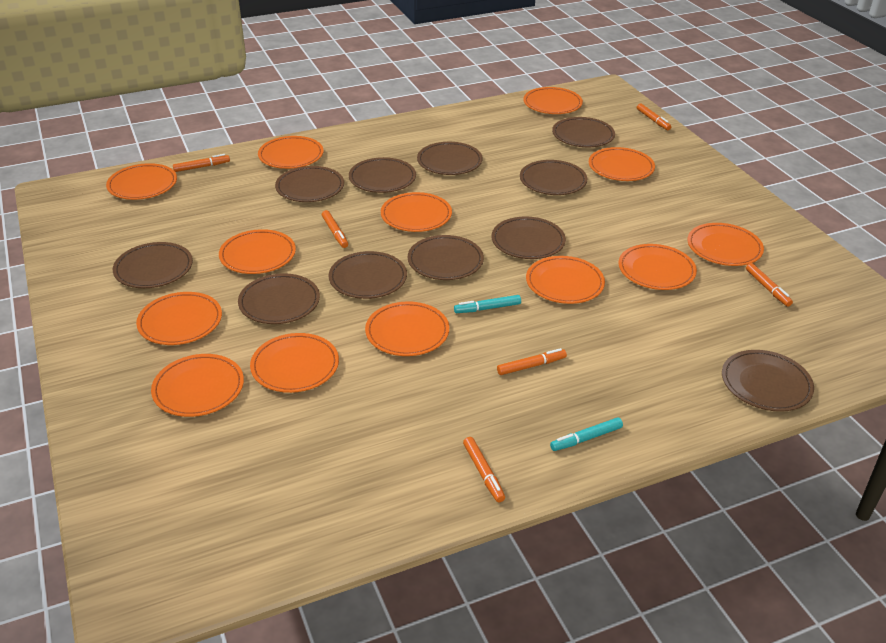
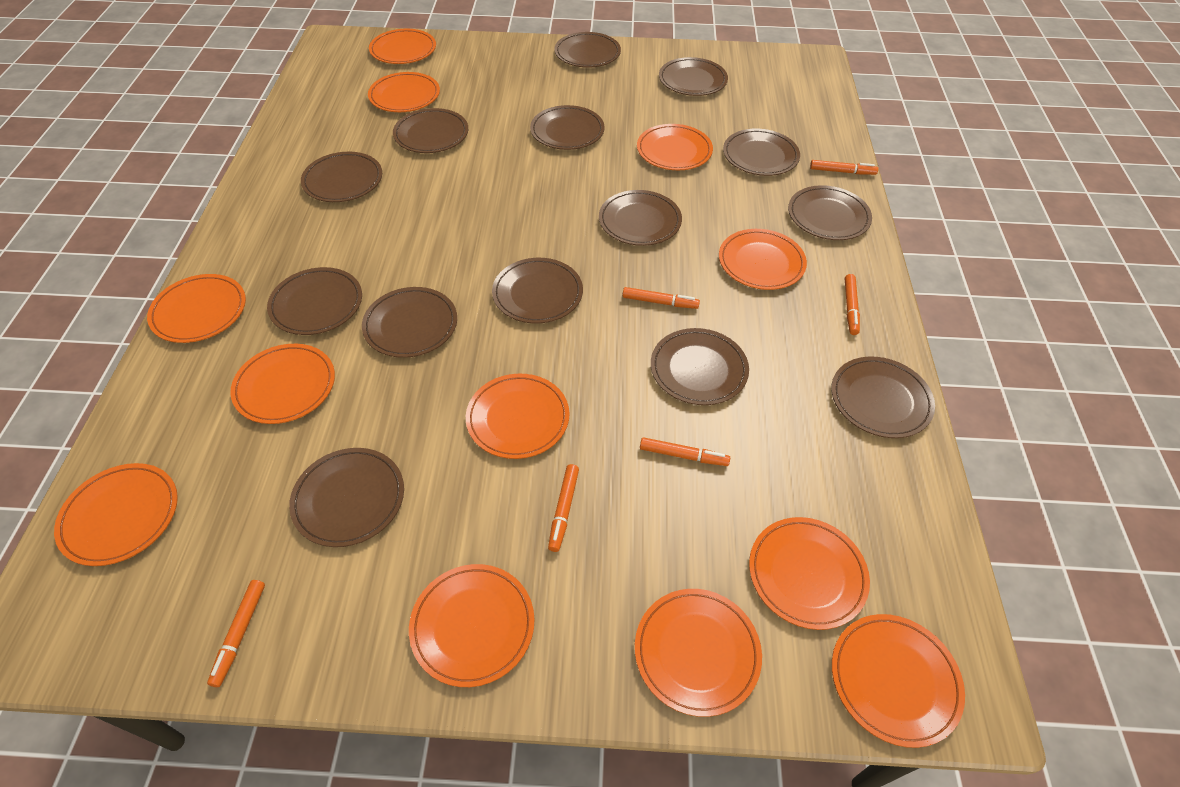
brown plate: [113,242,193,288] [238,273,320,324] [275,166,344,202] [329,251,407,299] [349,157,416,193] [408,235,484,280] [417,142,483,175] [491,216,566,259] [520,160,587,195] [552,117,615,147] [722,350,814,412] = 11 -> [267,267,362,335] [289,448,404,547] [301,152,382,202] [362,287,457,358] [393,108,468,153] [492,258,583,323] [530,105,605,150] [554,32,621,68] [599,190,682,246] [651,328,749,405] [659,57,728,96] [723,129,800,176] [788,185,872,240] [831,357,935,438] = 14
orange plate: [106,163,177,200] [136,292,222,345] [151,354,244,417] [219,229,296,274] [250,333,339,393] [258,136,323,169] [365,301,449,356] [381,192,452,232] [523,87,583,114] [526,256,605,304] [589,147,655,181] [618,244,697,290] [687,223,764,266] = 13 -> [54,463,178,566] [147,274,246,343] [230,344,335,424] [368,72,440,112] [369,29,436,64] [409,564,534,687] [466,374,570,459] [635,589,762,717] [637,124,713,170] [719,229,807,290] [749,517,870,630] [832,614,965,748] = 12
turquoise marker: [454,295,521,313] [550,417,623,451] = 2 -> none = 0

